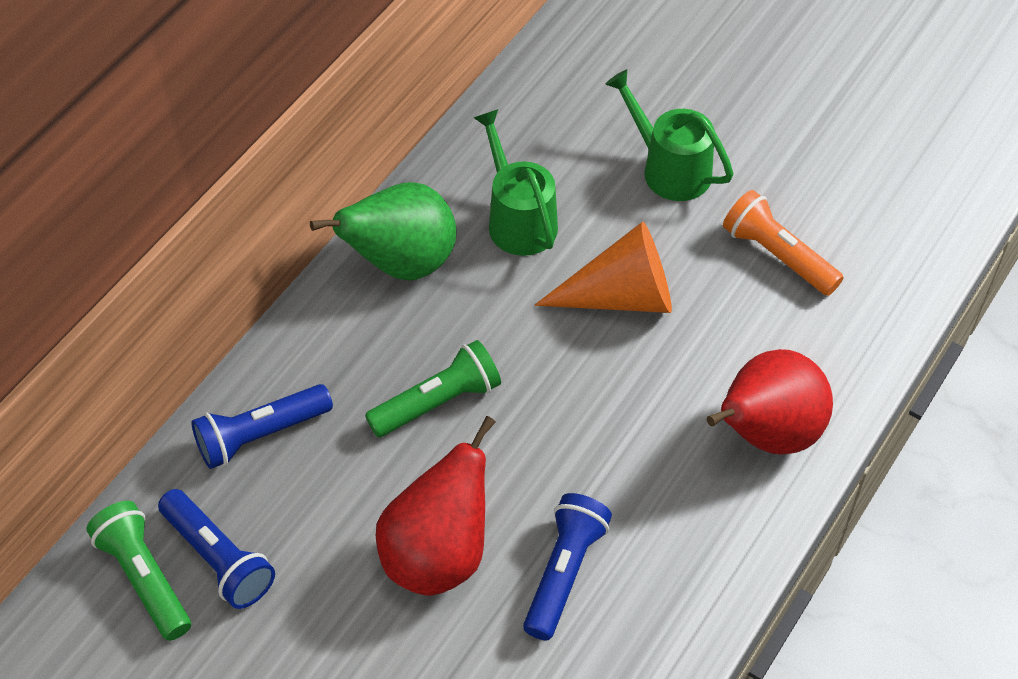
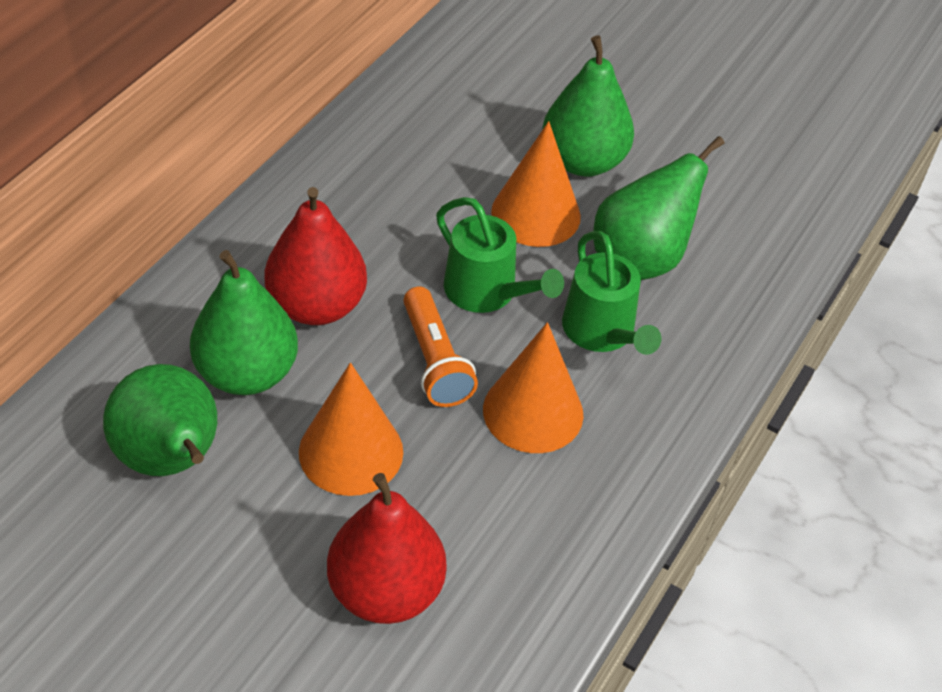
blue flashlight: [158,489,275,609] [191,384,333,469] [523,493,612,640] = 3 -> none = 0
green flashlight: [86,501,191,641] [365,340,501,437] = 2 -> none = 0
green pear: [310,182,457,280] = 1 -> [103,364,217,476] [190,250,298,395] [542,35,634,176] [594,136,724,280] = 4
orange cone: [535,222,672,313] = 1 -> [299,363,403,496] [483,322,584,453] [491,121,581,247] = 3

